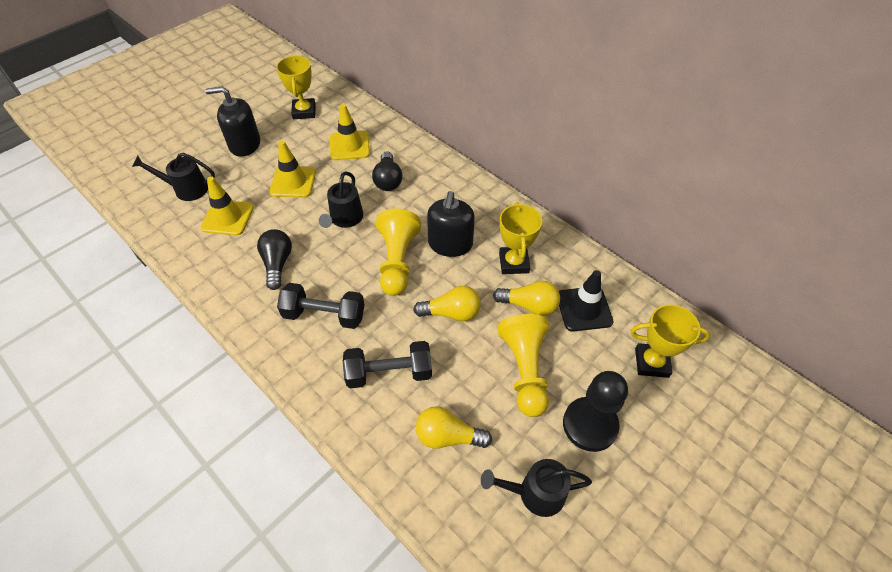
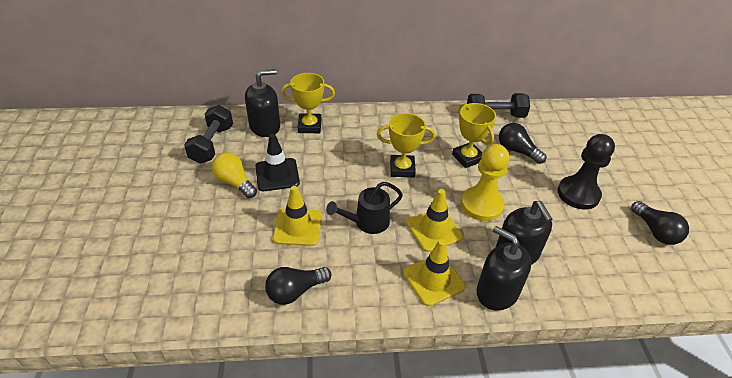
black light bulb: [257,229,292,290] [372,151,402,191] = 2 -> [265,267,332,305] [499,123,546,164] [631,201,689,245] = 3
black soap dispenser: [205,87,260,157] [427,191,475,257] = 2 -> [245,69,280,137] [476,226,531,311] [496,201,552,265] = 3
black watering can: [132,153,215,201] [319,171,363,228] [481,459,592,517] = 3 -> [326,182,403,234] = 1
yellow light bulb: [413,286,481,321] [416,406,492,449] [493,281,560,316] = 3 -> [211,152,257,198] = 1
yellow pawn: [376,209,421,296] [498,314,550,417] = 2 -> [461,144,509,221] = 1

